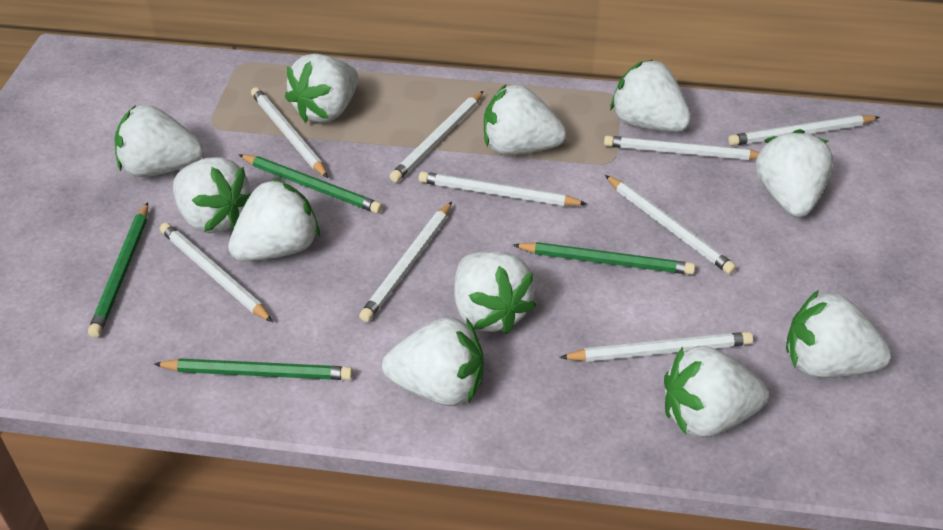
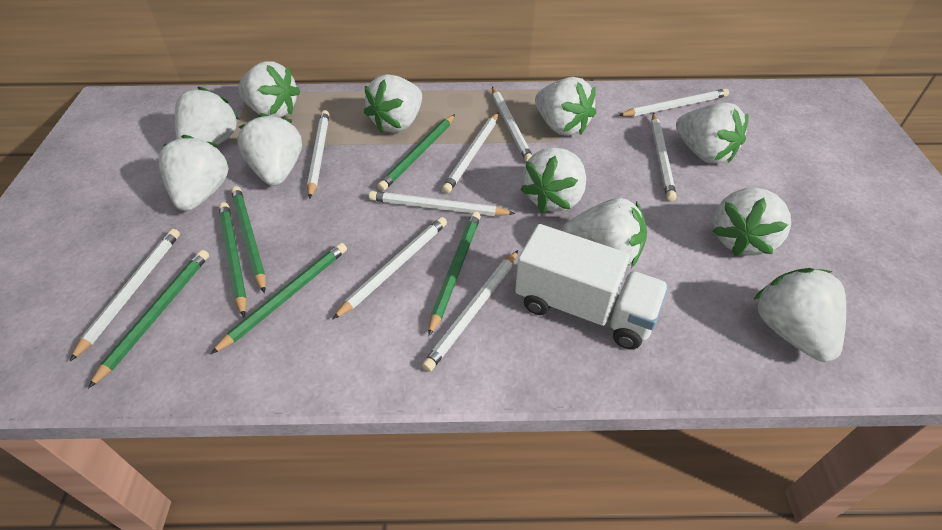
green pencil: [88,202,148,337] [154,358,353,380] [239,154,382,213] [513,242,695,275] = 4 -> [88,250,209,389] [211,243,347,354] [219,202,247,317] [231,186,266,293] [377,114,455,191] [428,212,481,336] = 6
white truck: none = 0 -> [515,224,669,349] = 1

